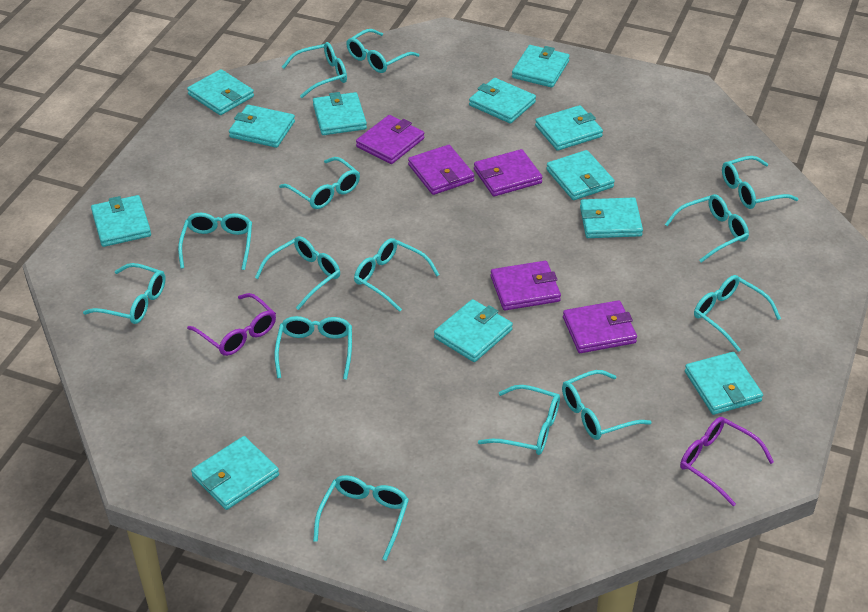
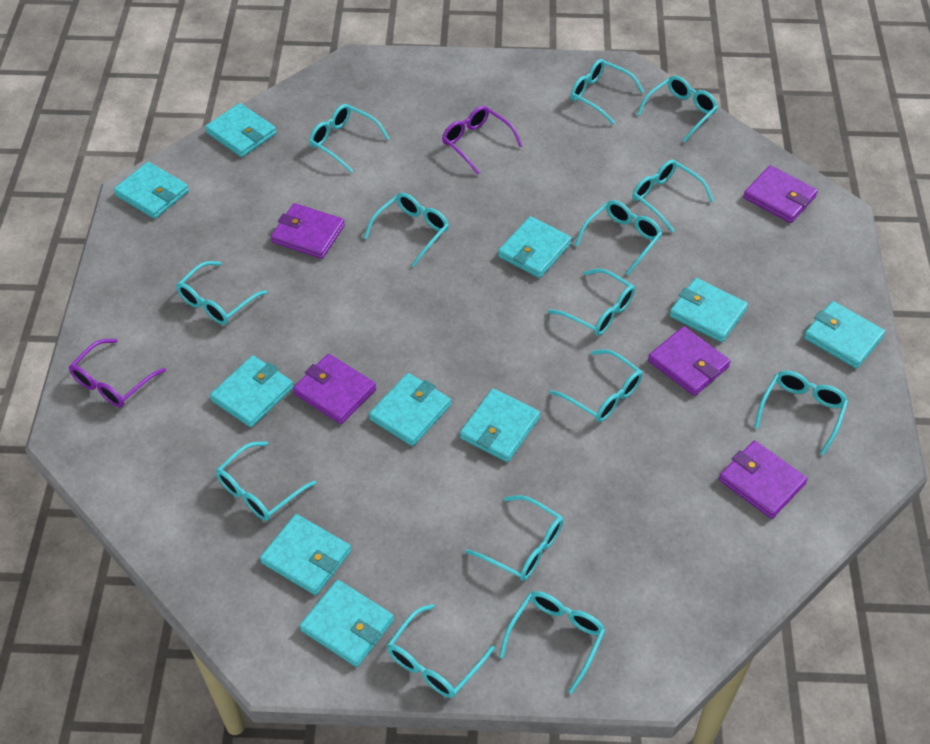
turquoise wallet: [91,195,151,247] [187,69,254,115] [191,436,279,510] [229,105,295,148] [313,92,367,135] [434,299,513,362] [469,78,536,124] [512,45,570,88] [535,105,603,151] [546,150,615,200] [580,197,643,238] [685,352,763,415] = 12 -> [114,162,189,219] [205,103,276,157] [210,355,294,427] [260,514,351,595] [300,580,394,667] [369,373,451,446] [460,388,540,462] [498,216,572,278] [669,278,748,342] [804,301,885,369] = 10

